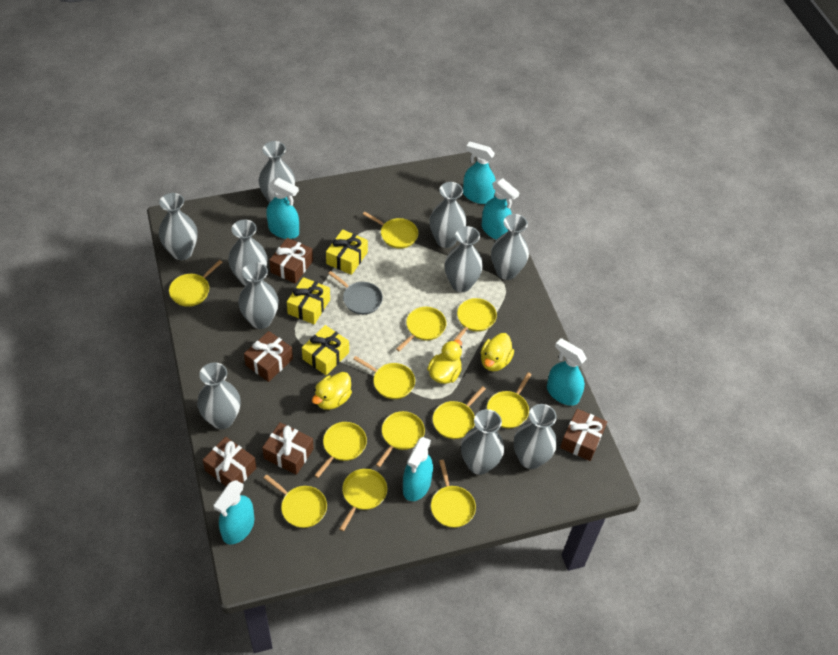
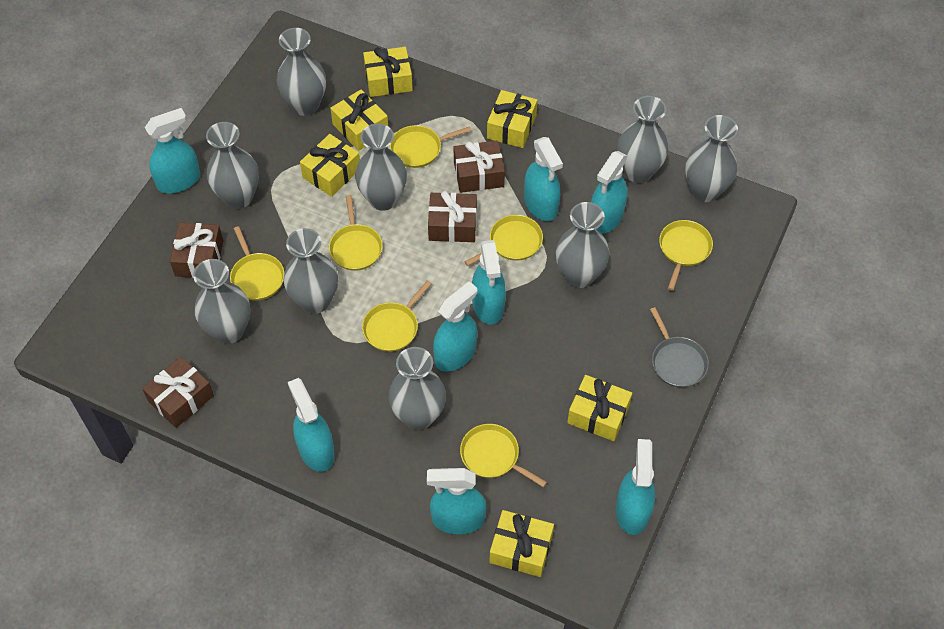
brown gift: [203,437,256,486] [244,331,293,382] [262,422,314,475] [269,238,313,284] [560,409,607,461] = 5 -> [142,356,214,428] [170,223,223,278] [428,191,477,242] [454,140,505,193] = 4
grey vase: [159,193,198,260] [197,362,241,429] [228,220,267,286] [238,262,279,329] [259,141,295,203] [429,182,467,248] [445,226,483,292] [461,409,504,475] [491,214,529,280] [514,404,557,469] = 10 -> [193,259,250,344] [206,122,259,209] [277,28,326,116] [284,228,338,314] [355,123,407,211] [389,347,446,430] [556,202,609,288] [617,96,668,183] [685,115,738,202] = 9
turquoise spray bottle: [213,480,254,544] [266,177,299,239] [403,437,433,501] [463,141,496,204] [482,178,520,240] [547,338,587,406] = 6 -> [145,108,200,193] [288,378,335,472] [427,468,486,534] [433,281,477,372] [472,240,506,324] [524,137,563,221] [591,151,627,234] [616,439,655,535] = 8
yellow duck: [312,372,352,410] [427,339,462,384] [481,333,514,371] = 3 -> none = 0
yellow gift: [287,277,330,324] [302,325,349,375] [326,229,368,275] = 3 -> [300,134,360,197] [330,90,388,151] [363,47,413,97] [487,90,537,148] [489,510,554,577] [567,375,632,441] = 6
yellow pan: [169,260,222,307] [264,474,327,528] [314,422,367,478] [340,469,387,531] [353,356,415,399] [363,212,418,249] [376,411,425,467] [396,307,446,351] [431,460,476,528] [433,386,486,439] [453,298,497,341] [487,372,532,428] = 12 -> [230,226,284,300] [329,195,383,271] [362,280,432,352] [390,125,471,168] [460,424,547,487] [465,215,543,266] [659,220,713,290] = 7

